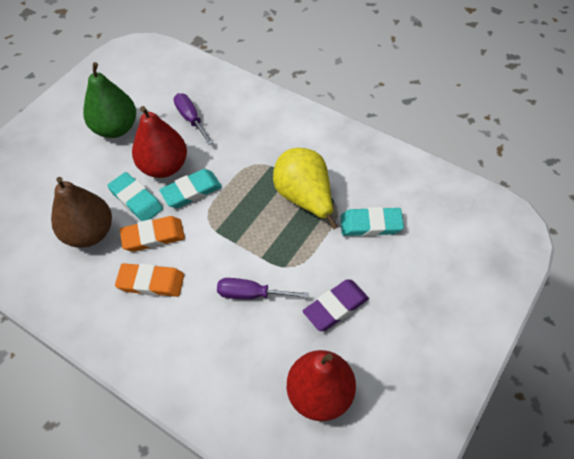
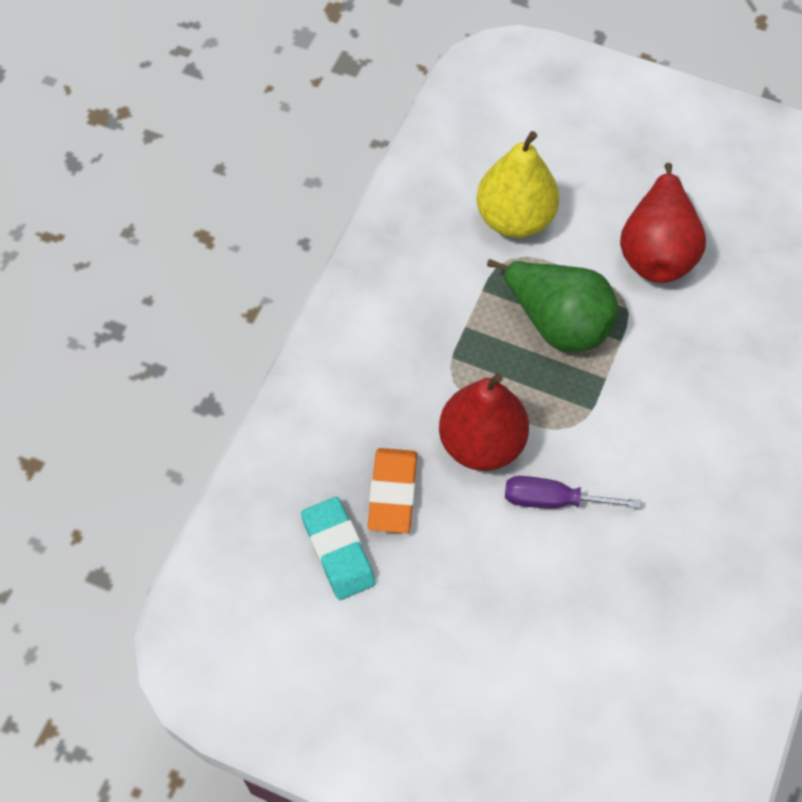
brown pear: [51,177,112,247] = 1 -> none = 0
orange eraser: [115,263,184,297] [120,216,185,252] = 2 -> [368,448,417,533] = 1
purple eraser: [303,279,369,331] = 1 -> none = 0
purple screwdriver: [174,93,213,145] [217,278,308,300] = 2 -> [505,476,641,508] = 1
turquoise eraser: [107,172,163,221] [159,169,222,208] [340,207,404,236] = 3 -> [301,497,376,600] = 1

